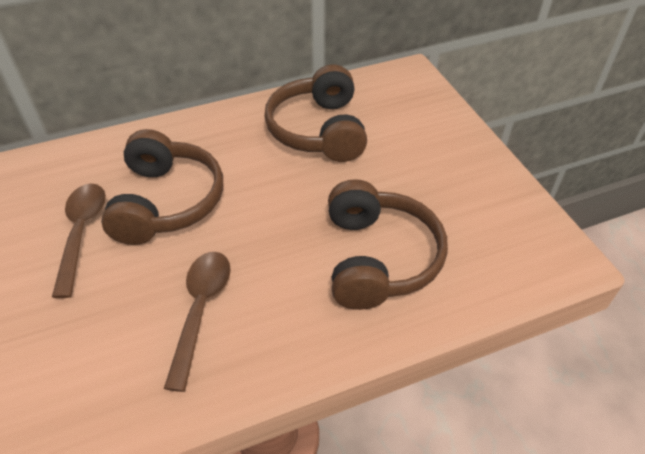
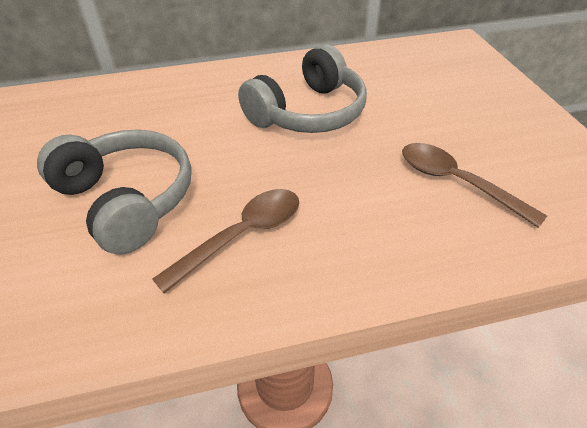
brown headphones: [101,129,223,245] [264,64,367,162] [328,179,448,310] = 3 -> none = 0
grey headphones: none = 0 -> [37,129,192,255] [238,44,367,133] = 2

